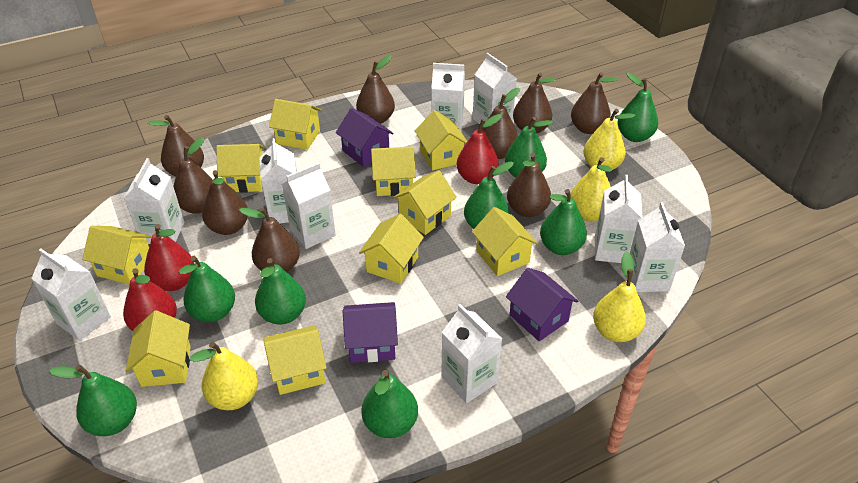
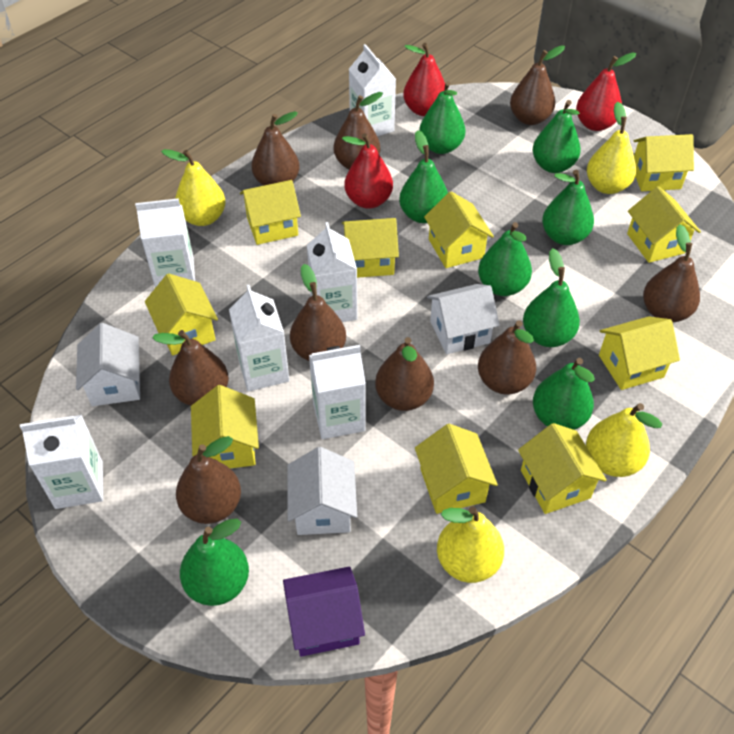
purple house: [336,108,394,167] [343,302,398,363] [506,268,578,341] = 3 -> [283,567,365,657] = 1
white carton: [31,248,111,341] [124,158,184,244] [260,138,297,224] [282,162,336,249] [431,63,465,131] [441,304,502,403] [473,53,517,124] [595,175,642,263] [630,202,685,292] = 9 -> [20,415,103,509] [135,198,195,288] [229,285,290,392] [307,222,358,322] [309,345,366,439] [349,44,396,136] = 6
white house: none = 0 -> [76,323,140,406] [287,447,357,535] [427,284,500,354] = 3

